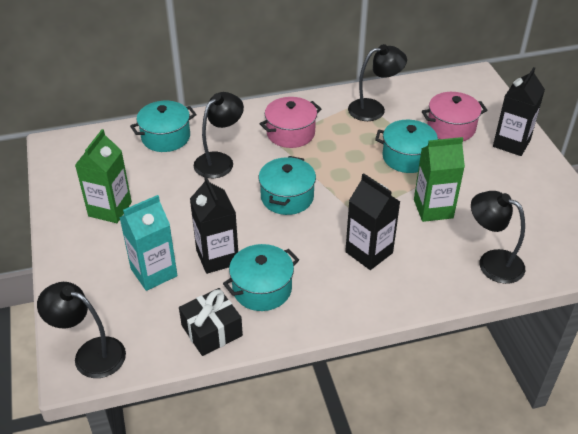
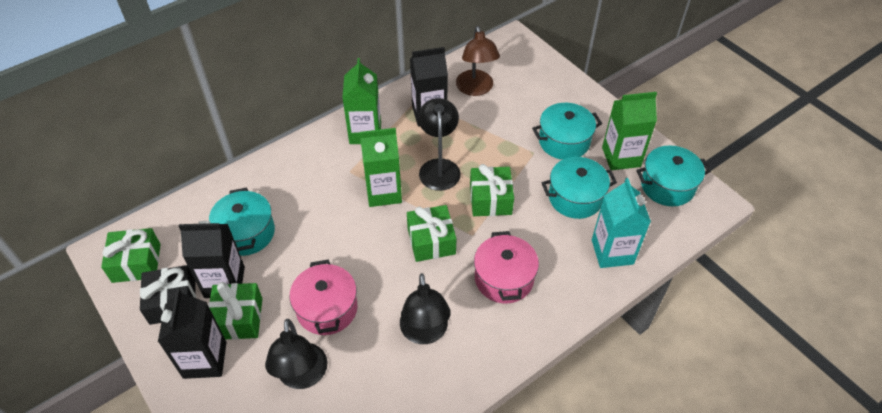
black lamp: [37,282,126,378] [194,92,244,178] [348,44,407,121] [471,191,525,284] = 4 -> [265,319,328,389] [400,273,451,344] [418,98,461,191] = 3
brown lamp: none = 0 -> [456,26,500,96] = 1
green carton: [75,129,132,223] [414,137,465,222] = 2 -> [342,58,381,144] [360,128,402,207] [602,92,657,170] = 3
green gift: none = 0 -> [101,228,161,283] [208,282,263,340] [407,205,456,262] [470,164,514,216] = 4

